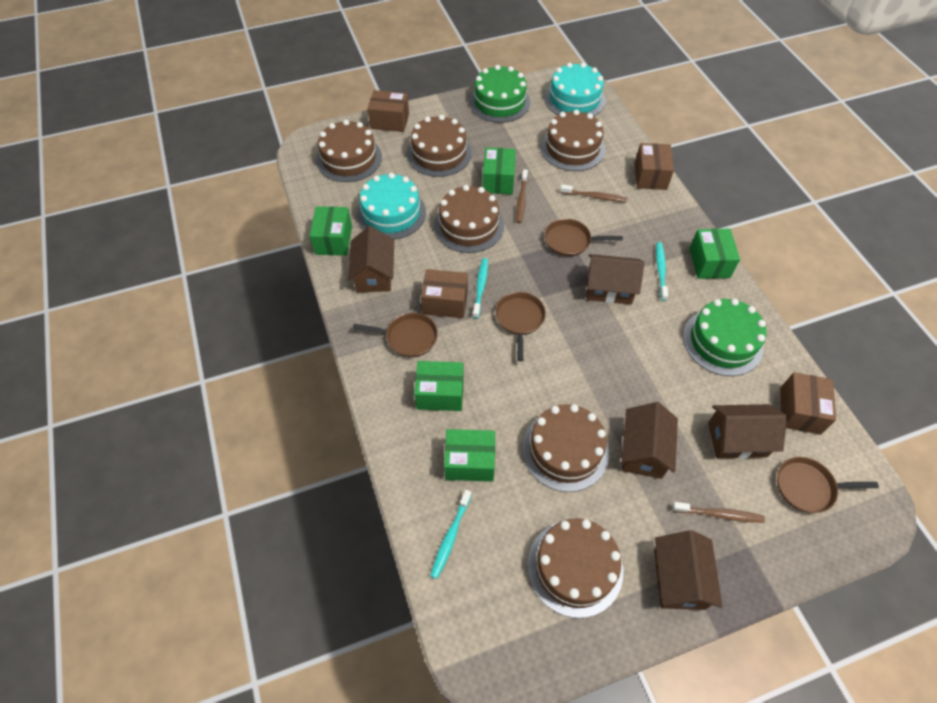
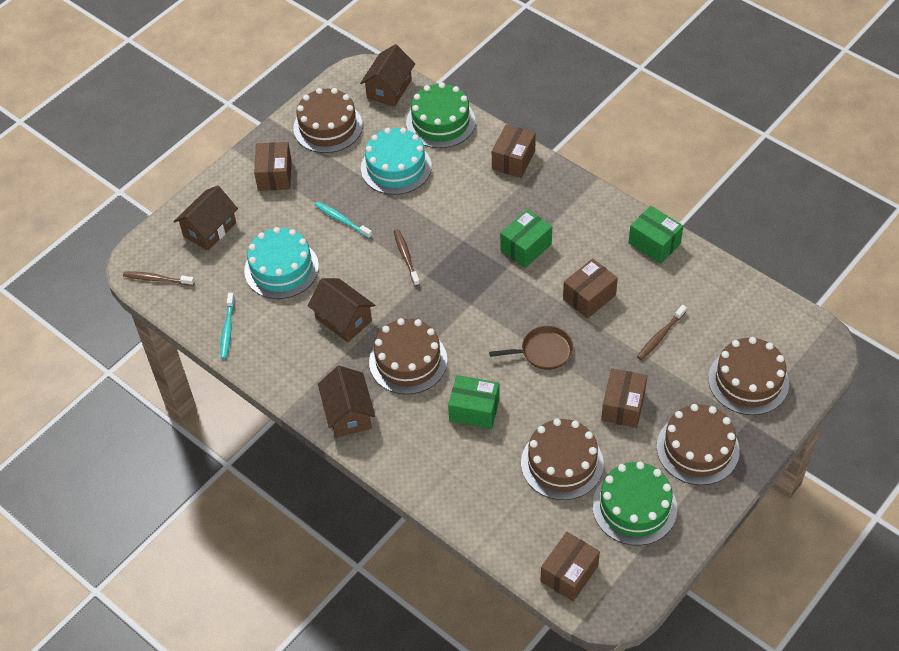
brown box: [368,90,409,132] [421,269,468,318] [635,143,674,190] [780,372,836,435] = 4 -> [254,142,292,191] [492,124,536,178] [540,532,600,602] [563,258,618,319] [601,368,647,428] = 5
brown cake: [316,120,382,182] [407,115,472,177] [434,185,504,253] [522,404,609,492] [527,519,623,618] [541,110,605,171] = 6 -> [293,88,363,153] [369,318,447,394] [521,418,604,500] [657,404,740,485] [708,337,789,415] = 5
brown house: [348,226,394,292] [587,254,645,305] [621,402,678,479] [654,530,722,610] [708,404,787,459] = 5 -> [174,185,238,251] [308,278,375,342] [318,366,375,437] [360,44,415,107] = 4
brown pan: [353,313,438,357] [495,292,546,361] [544,219,623,256] [777,457,879,513] = 4 -> [489,326,573,370] = 1
green box: [310,206,352,256] [414,361,464,411] [444,429,495,482] [483,147,516,194] [690,229,740,279] = 5 -> [448,375,500,429] [500,209,552,268] [629,206,683,264] = 3
turquoise toothbrush: [430,490,472,579] [473,258,488,319] [656,242,668,301] = 3 -> [220,293,235,359] [315,201,372,238] = 2

